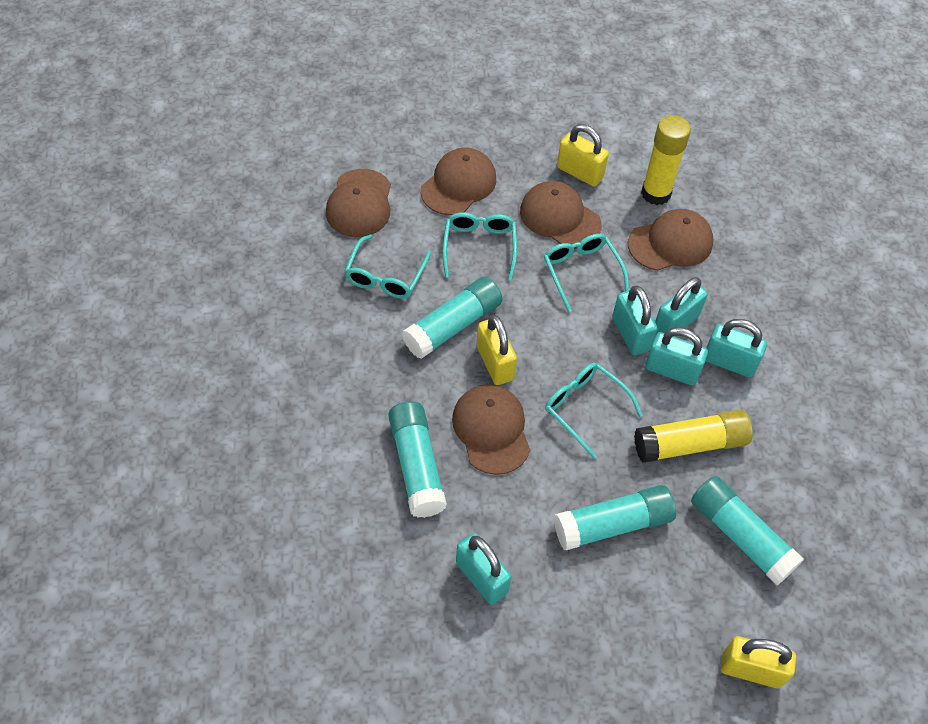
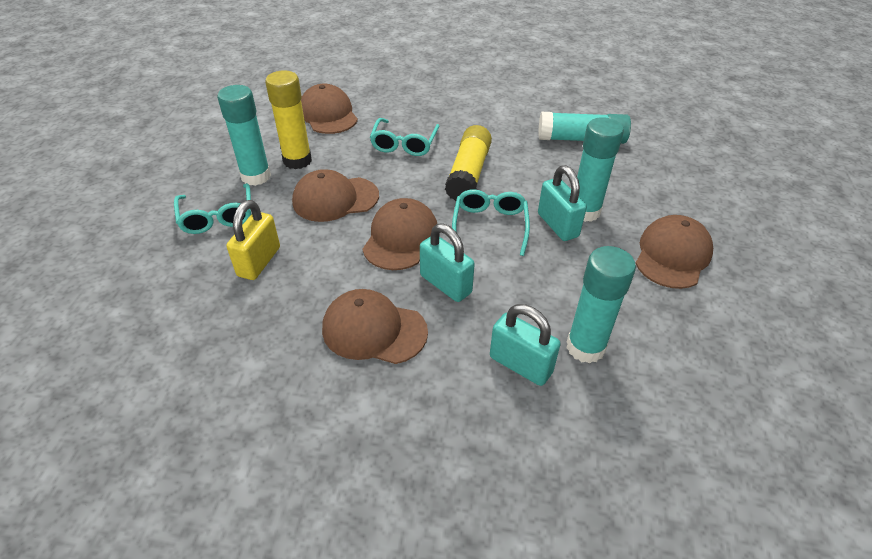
turquoise glasses: [344,234,431,299] [443,212,517,281] [544,234,629,313] [545,363,643,459] = 4 -> [174,183,251,234] [370,118,439,156] [452,189,530,256] = 3
turquoise padlock: [456,533,511,605] [612,285,657,355] [645,327,708,386] [655,277,708,337] [706,319,767,377] = 5 -> [420,223,475,302] [490,304,561,386] [538,165,587,241] = 3
yellow padlock: [476,315,517,385] [557,124,609,187] [721,636,796,688] = 3 -> [226,200,280,280] = 1

